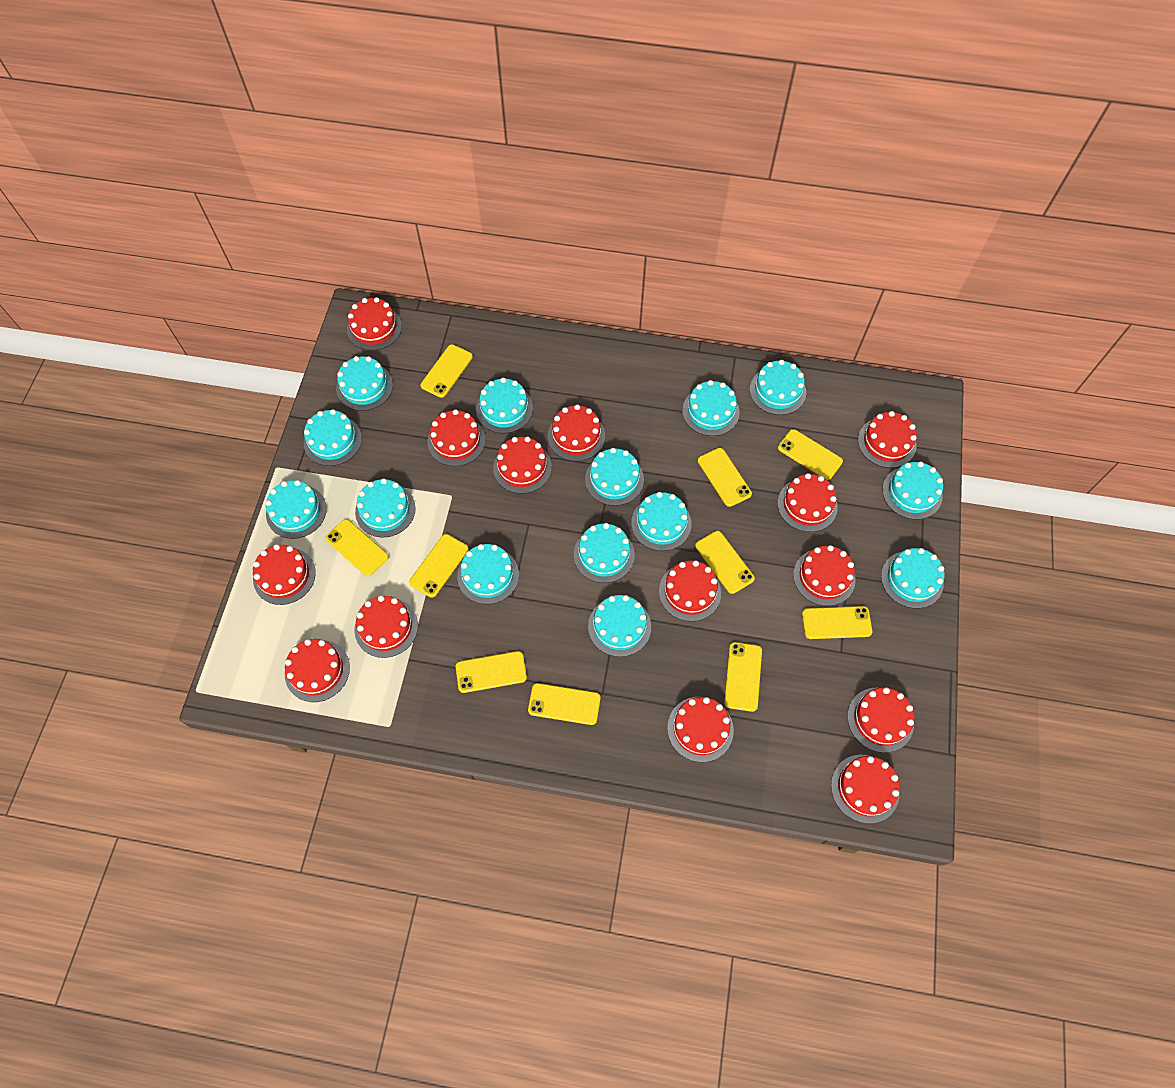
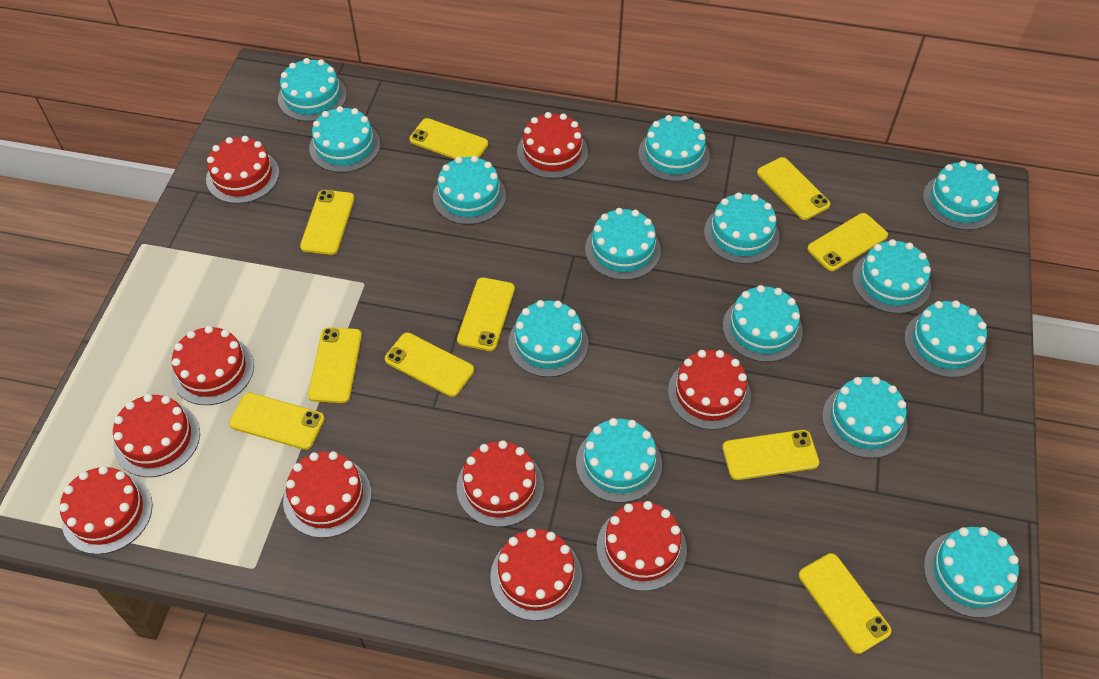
red cake: [253,544,316,605] [285,639,350,702] [347,297,402,350] [354,595,418,658] [427,409,485,466] [493,437,552,494] [548,405,605,461] [659,560,721,621] [667,697,734,762] [778,473,838,532] [793,545,856,606] [831,755,900,824] [847,687,914,753] [858,411,917,468] = 14 -> [59,466,153,554] [113,394,200,477] [171,326,254,405] [206,136,279,204] [283,451,371,538] [457,440,544,527] [491,529,582,621] [517,112,588,179] [597,501,687,591] [668,350,751,430] = 10

